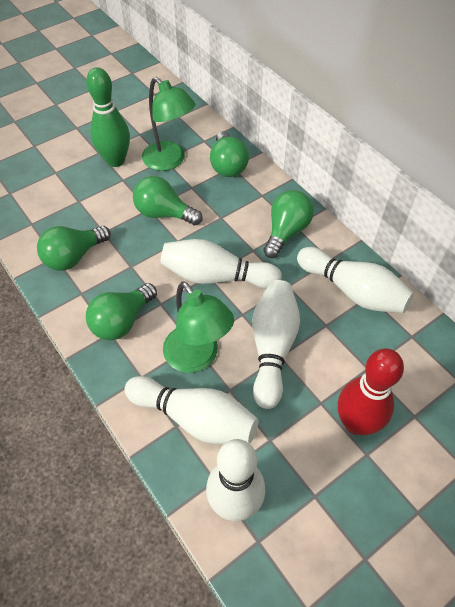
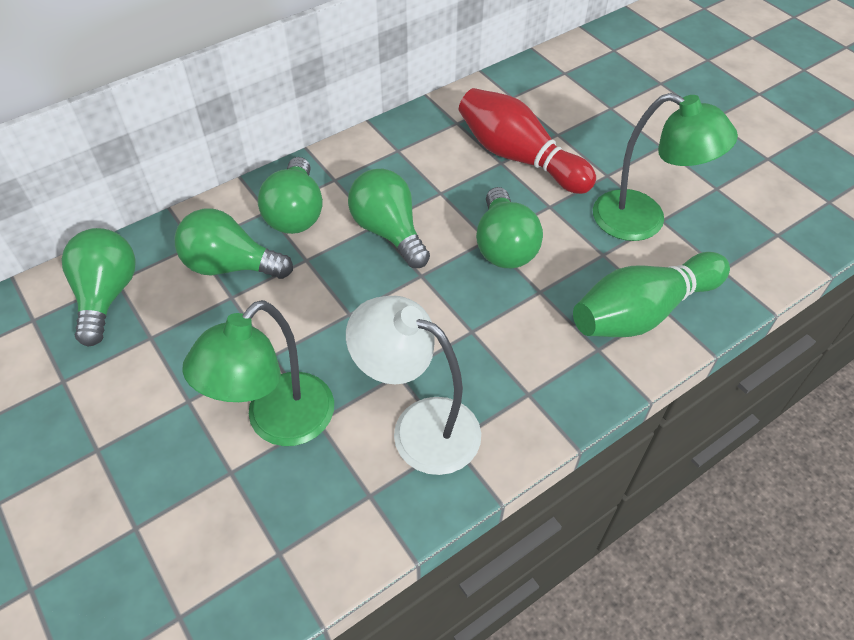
white bowling pin: [124,376,258,444] [160,239,282,289] [206,439,265,521] [252,280,300,409] [297,247,414,313] = 5 -> none = 0
white lamp: none = 0 -> [346,296,481,475] = 1

